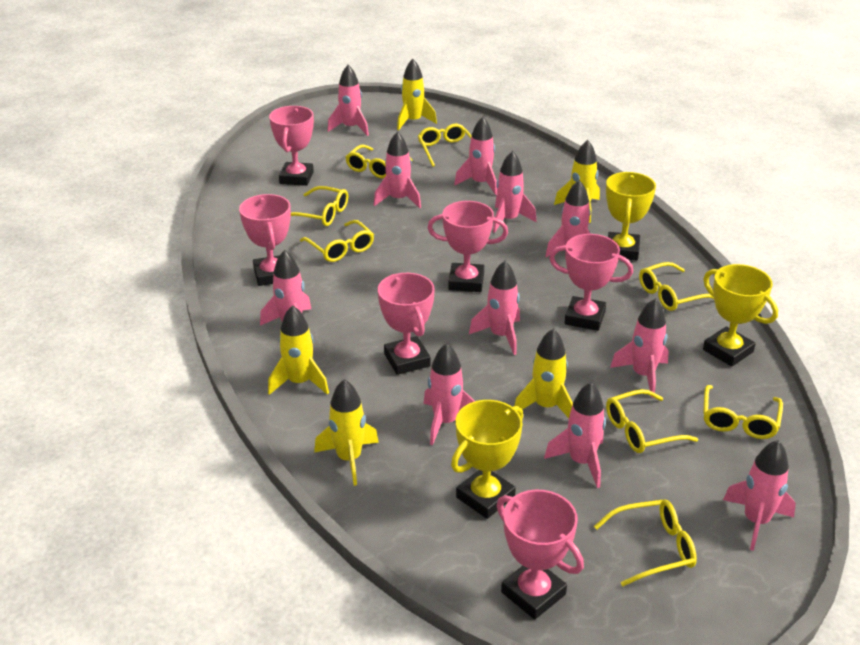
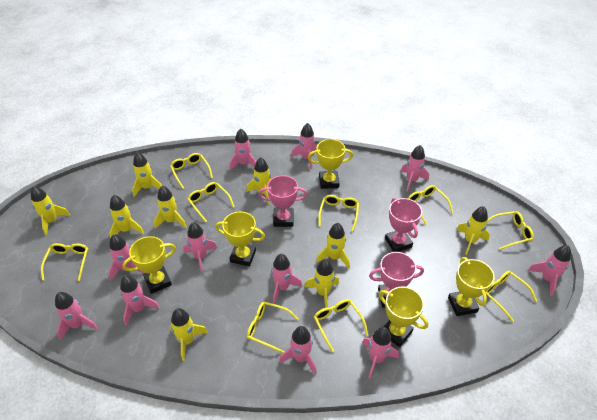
pink trophy: [239,194,291,286] [269,106,314,186] [378,273,435,375] [428,201,508,292] [497,490,584,620] [549,234,633,331] = 6 -> [258,175,307,227] [369,252,424,308] [385,198,422,252] = 3
yellow glasses: [291,186,348,226] [300,220,374,262] [346,145,412,179] [418,124,471,167] [594,500,697,586] [606,389,698,453] [639,262,714,311] [703,385,783,439] = 8 -> [41,243,89,281] [170,153,213,189] [188,182,235,222] [247,302,299,353] [314,299,369,352] [318,195,359,232] [408,185,453,225] [486,271,537,322] [487,211,534,250] = 9
yellow rocket: [268,305,329,395] [314,379,379,486] [397,59,437,130] [514,329,573,418] [554,140,600,223] = 5 -> [31,186,70,235] [109,195,144,238] [132,152,162,196] [154,186,187,228] [170,308,208,361] [246,157,273,204] [305,259,339,308] [316,223,350,268] [456,206,490,255] = 9
yellow trophy: [451,400,523,519] [606,172,656,261] [703,264,778,367] = 3 -> [123,236,176,294] [215,211,265,266] [308,139,353,189] [379,286,428,347] [448,257,495,316] = 5

